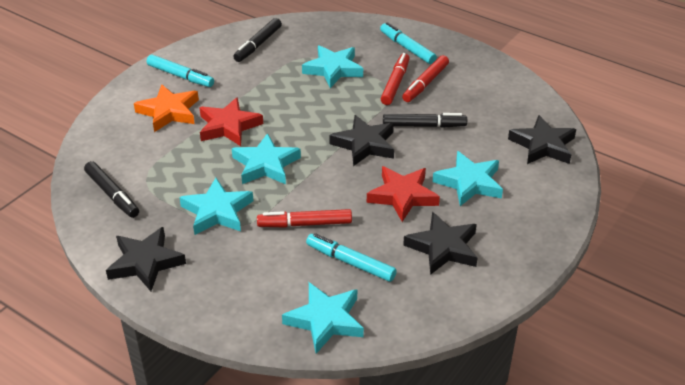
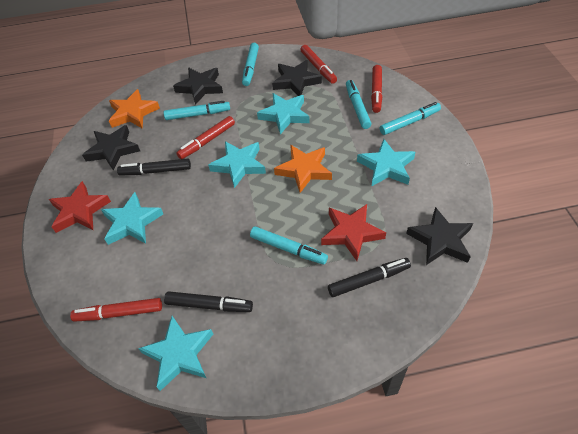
orange star: [134,85,199,132] = 1 -> [109,89,160,129] [274,145,332,193] = 2
red marker: [257,209,352,228] [381,53,410,105] [402,55,449,102] = 3 -> [70,298,162,322] [176,116,235,159] [300,45,337,84] [371,65,382,113] = 4
turquoise marker: [147,55,214,87] [306,233,397,282] [380,22,437,64] = 3 -> [163,101,230,120] [242,43,259,86] [250,226,328,265] [346,80,371,129] [380,102,441,135] = 5

